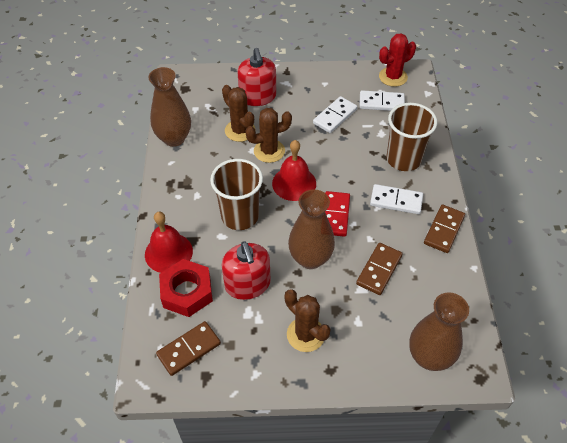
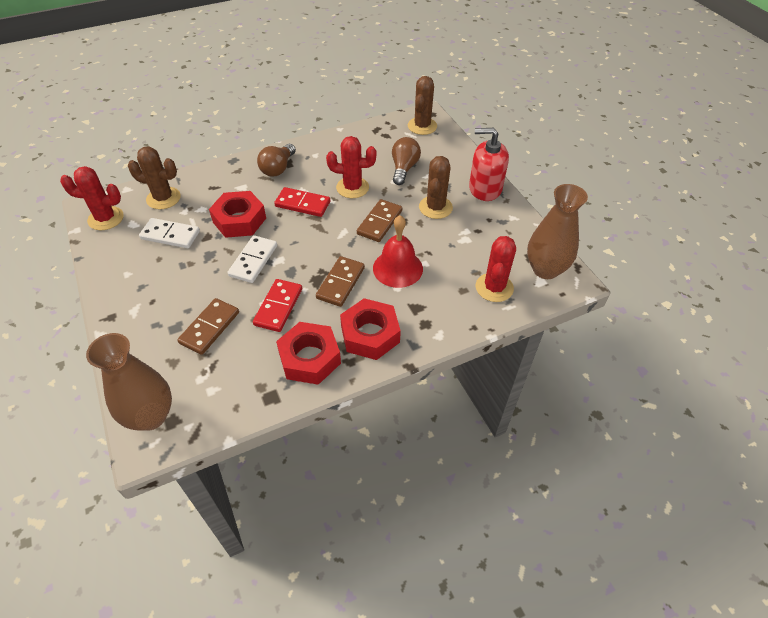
brown cup: [210,159,263,230] [386,103,437,171] = 2 -> none = 0
brown light bulb: none = 0 -> [257,144,296,177] [392,137,421,185] = 2
brown vase: [148,67,191,147] [288,189,335,269] [409,292,469,371] = 3 -> [86,333,172,431] [527,184,588,279] = 2
red bell: [145,212,193,273] [272,140,316,201] = 2 -> [373,215,423,288] = 1
red cactus: [379,33,416,87] = 1 -> [60,166,124,230] [326,136,377,198] [475,236,516,302] = 3
red domino: [325,191,350,237] = 1 -> [253,279,302,332] [274,187,330,217] = 2
red nut: [159,259,213,317] = 1 -> [209,191,266,238] [276,322,341,385] [340,298,401,360] = 3
red soap dispenser: [222,241,270,300] [237,48,276,106] = 2 -> [469,128,509,201] = 1
white domino: [313,96,357,133] [359,90,405,111] [370,184,423,214] = 3 -> [139,218,200,248] [227,235,277,283] = 2

